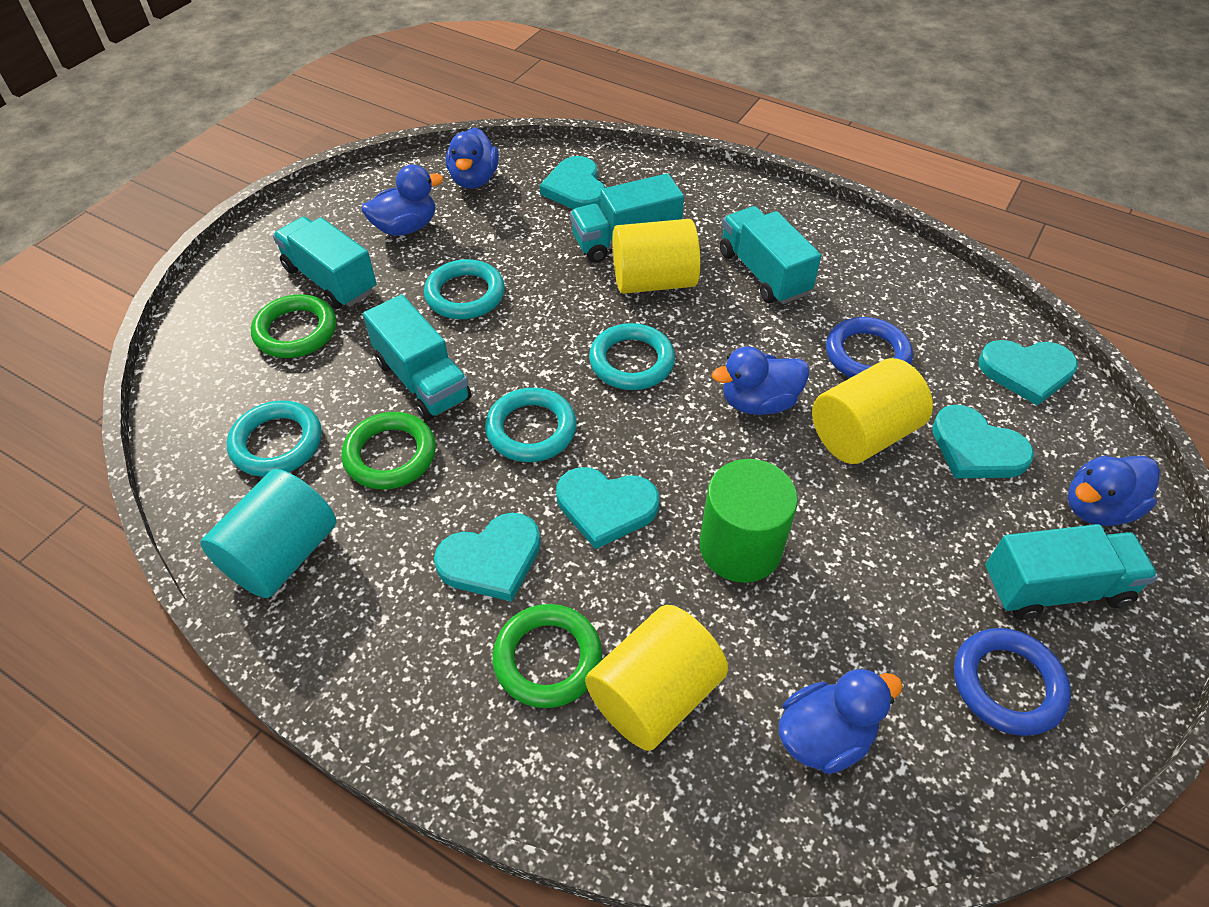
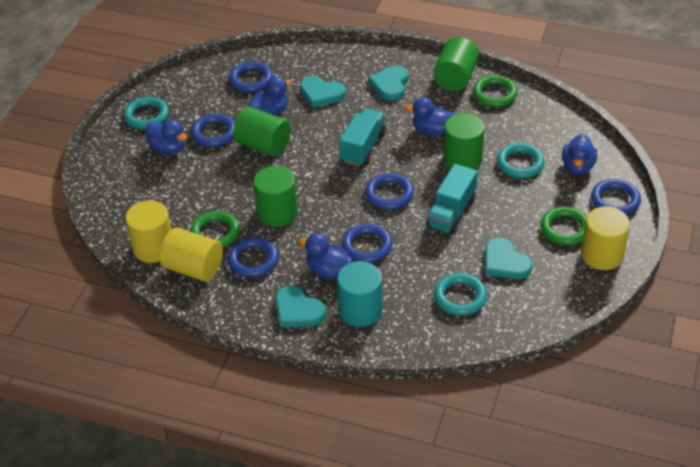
blue ring: [826,317,913,378] [954,628,1071,736] = 2 -> [191,114,235,147] [228,237,279,278] [229,62,273,93] [342,224,393,263] [365,173,414,210] [591,179,641,215] = 6
green cylinder: [700,459,798,583] = 1 -> [233,107,291,157] [253,166,298,227] [433,37,479,91] [443,113,485,170] = 4
turquoise heart: [434,513,541,602] [539,156,606,209] [556,467,659,549] [932,405,1034,478] [979,340,1078,406] = 5 -> [276,286,326,327] [300,76,346,108] [368,65,409,101] [485,237,532,279] = 4
turquoise ring: [227,400,322,477] [424,259,505,319] [485,388,577,462] [589,323,675,390] = 4 -> [124,97,169,129] [434,273,487,316] [497,143,545,178] = 3
turquoise truck: [273,216,376,309] [363,294,472,421] [570,173,684,263] [720,206,821,304] [985,524,1158,620] = 5 -> [339,108,386,166] [426,164,478,235] = 2

